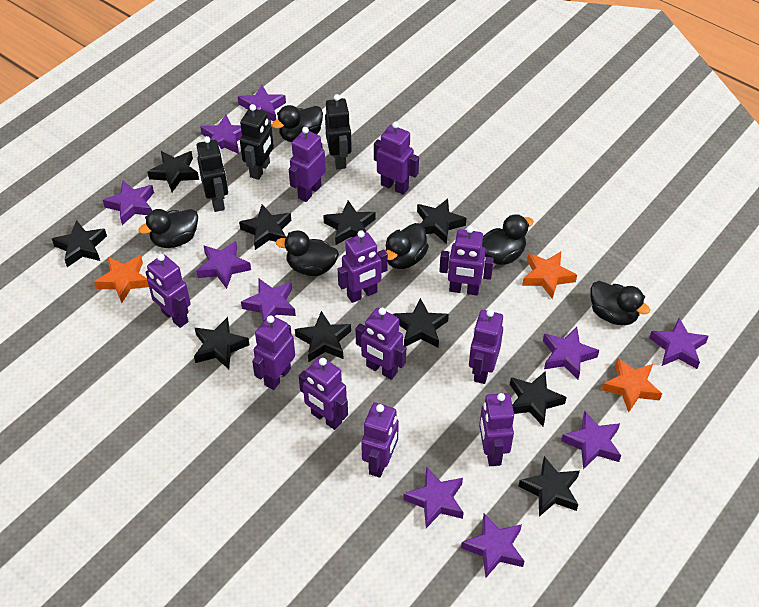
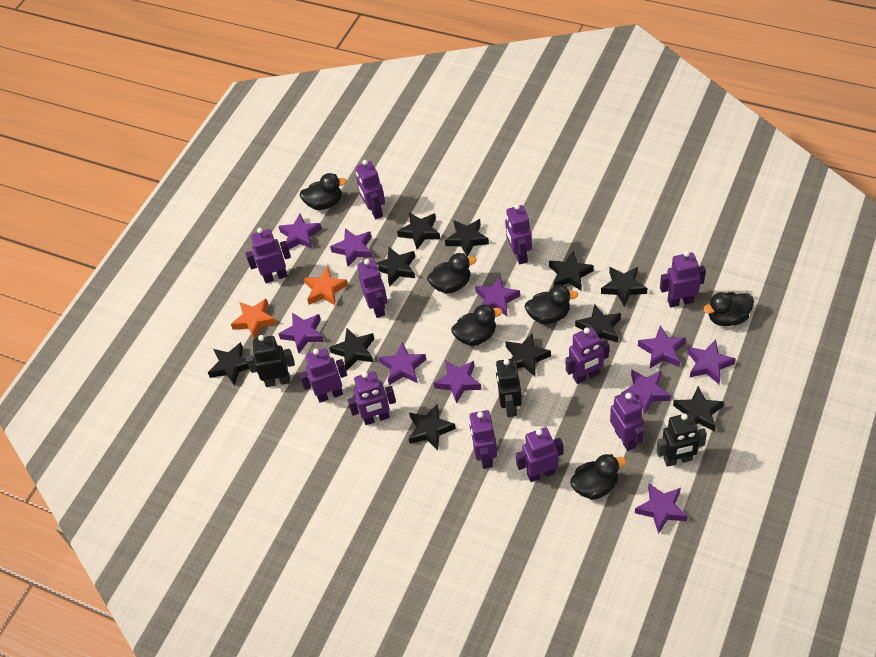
black star: [52,220,107,267] [148,151,199,192] [194,317,249,369] [239,204,291,250] [295,311,351,362] [323,200,375,245] [393,298,449,347] [417,198,467,244] [510,371,567,426] [519,456,580,517] = 10 -> [208,342,249,386] [329,328,374,371] [376,247,415,287] [397,212,440,250] [408,404,456,450] [445,219,489,257] [505,333,551,376] [549,251,594,291] [575,304,621,343] [601,267,647,307] [673,386,724,432] = 11
orange star: [94,256,149,303] [522,252,577,299] [601,358,662,412] = 3 -> [231,299,277,339] [304,267,348,306] = 2

